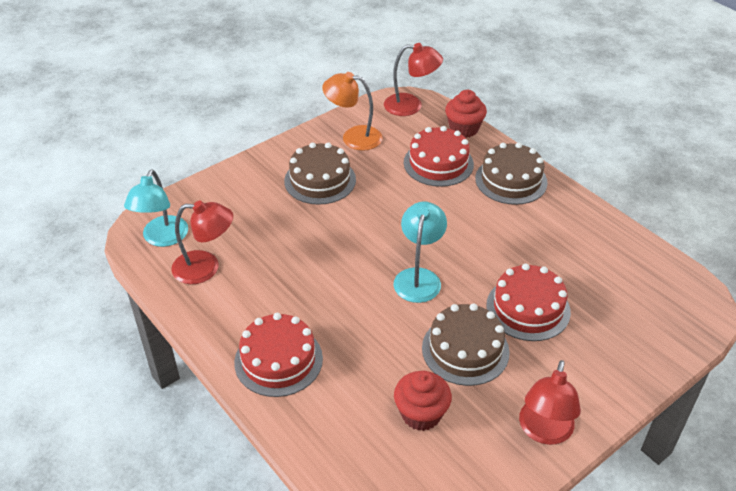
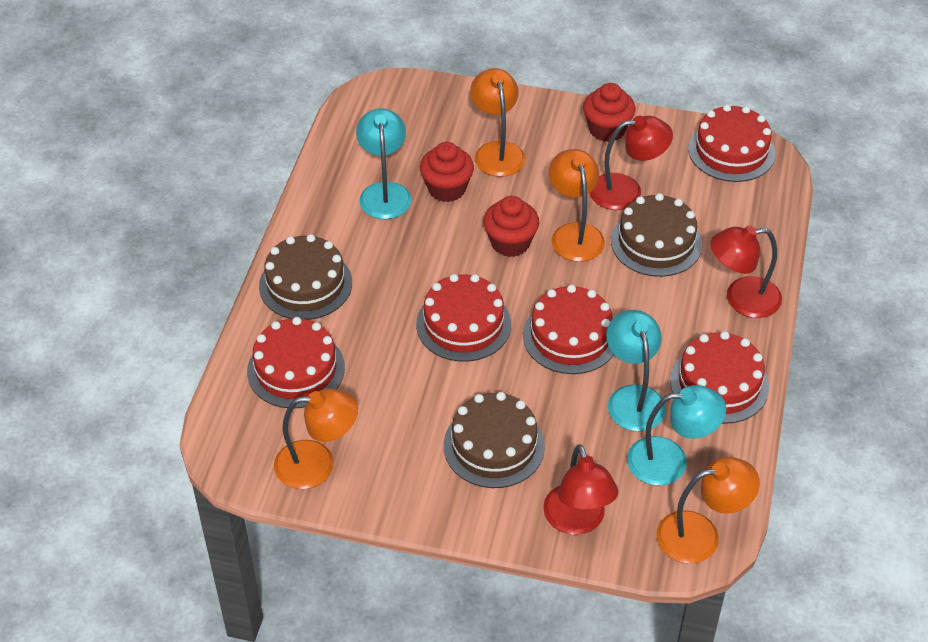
orange lamp: [322,72,383,151] = 1 -> [274,388,358,489] [470,68,526,177] [549,149,605,262] [656,457,760,564] = 4
red cake: [234,313,323,397] [404,126,474,187] [486,263,571,341] = 3 -> [247,317,345,408] [416,274,511,362] [523,285,614,374] [670,331,769,424] [688,104,775,182] = 5
red cupcake: [394,371,452,431] [445,90,487,138] = 2 -> [420,142,474,202] [483,196,539,257] [583,83,636,142] = 3
turquoise lamp: [124,169,188,247] [393,202,447,303] = 2 -> [356,108,412,219] [606,310,666,432] [627,385,726,485] = 3

